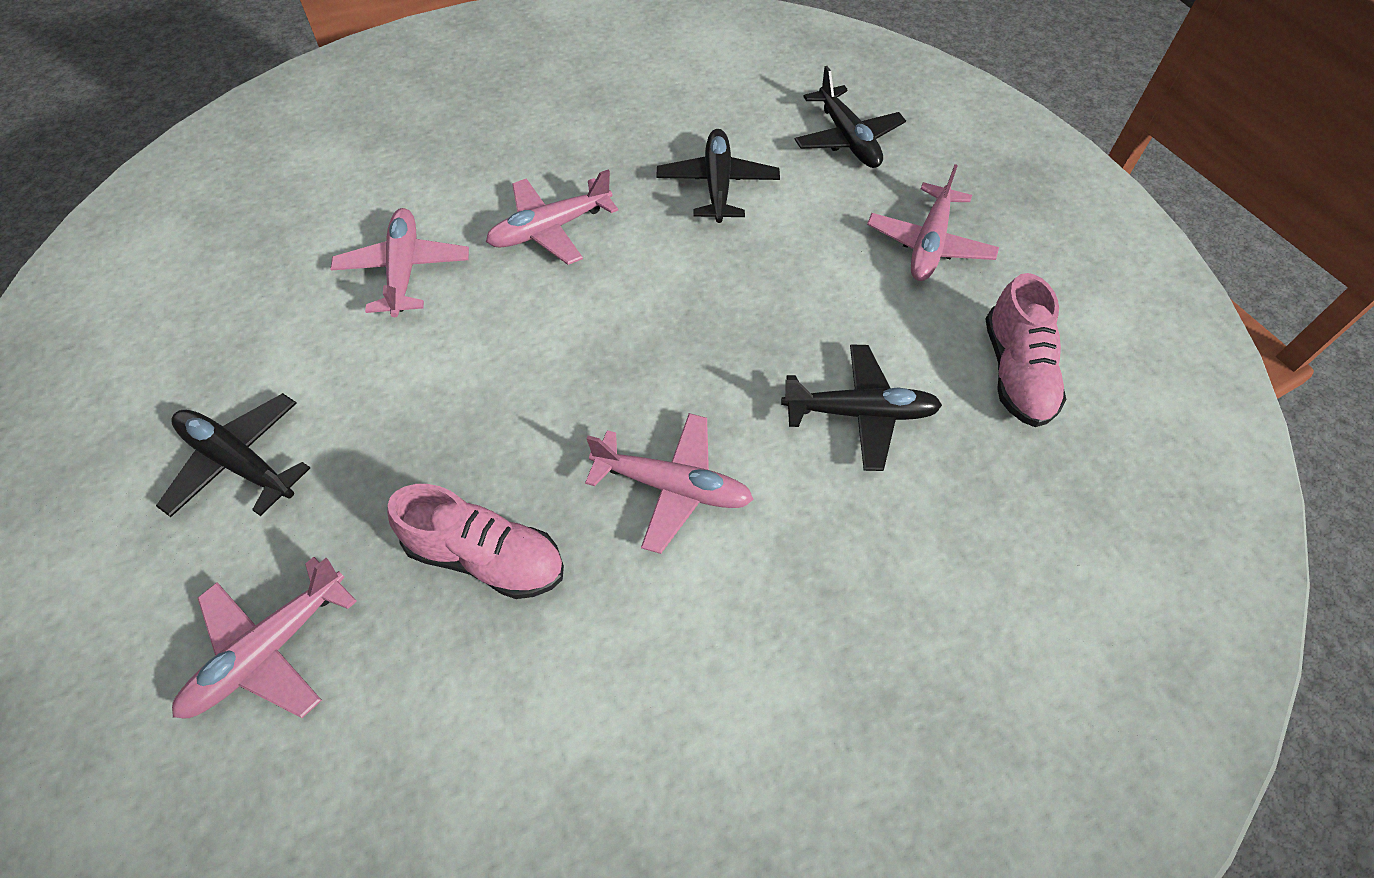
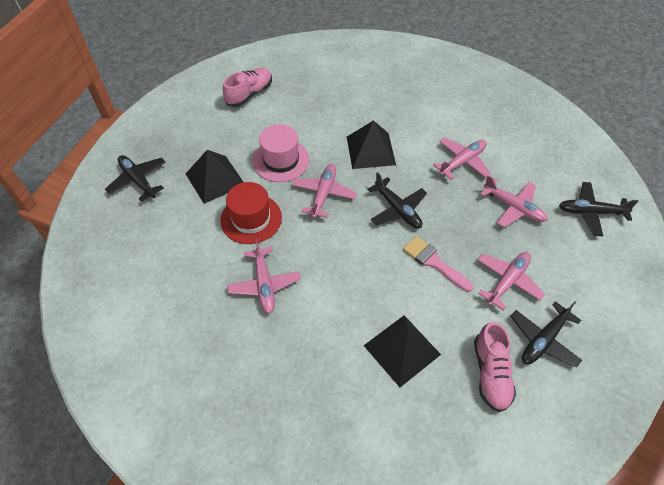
black pyramid: none = 0 -> [186,150,243,204] [347,120,396,169] [364,315,441,387] = 3
pink brush: none = 0 -> [403,236,474,292] = 1
pink hat: none = 0 -> [253,124,310,182] = 1
red hat: none = 0 -> [220,182,282,244] = 1

